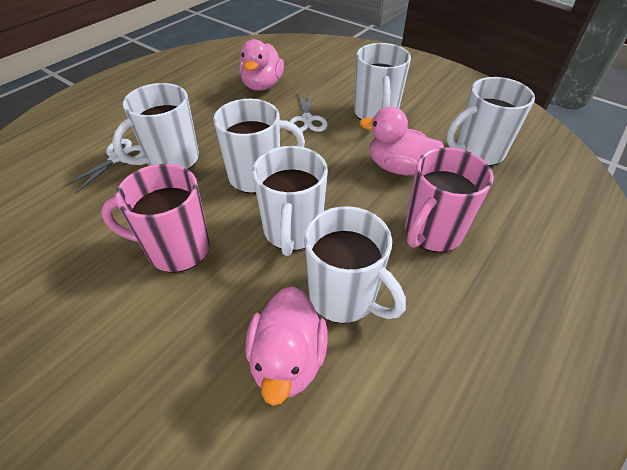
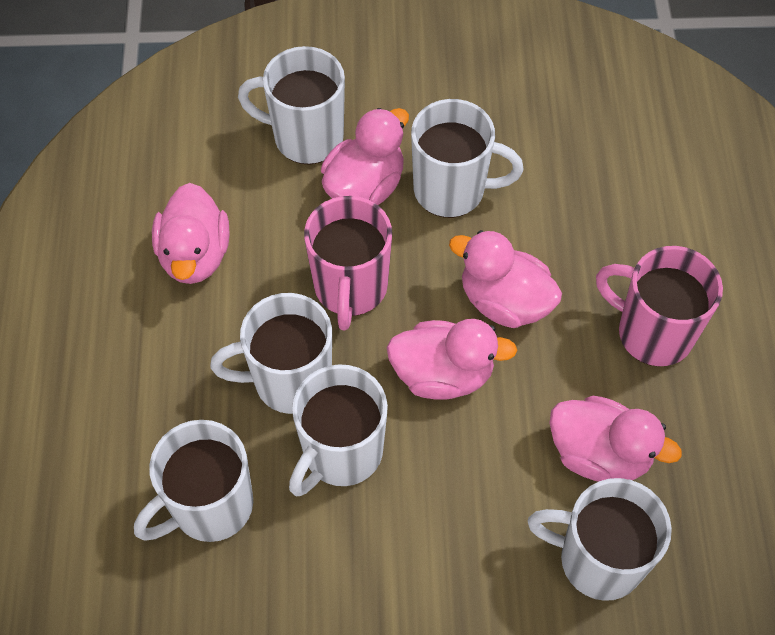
pink duck: [239,39,284,91] [245,286,328,406] [359,107,444,175] = 3 -> [152,183,229,284] [321,108,409,205] [387,319,517,399] [449,230,562,328] [549,396,682,481] = 5
white scissors: [64,139,144,193] [289,91,328,132] = 2 -> none = 0

